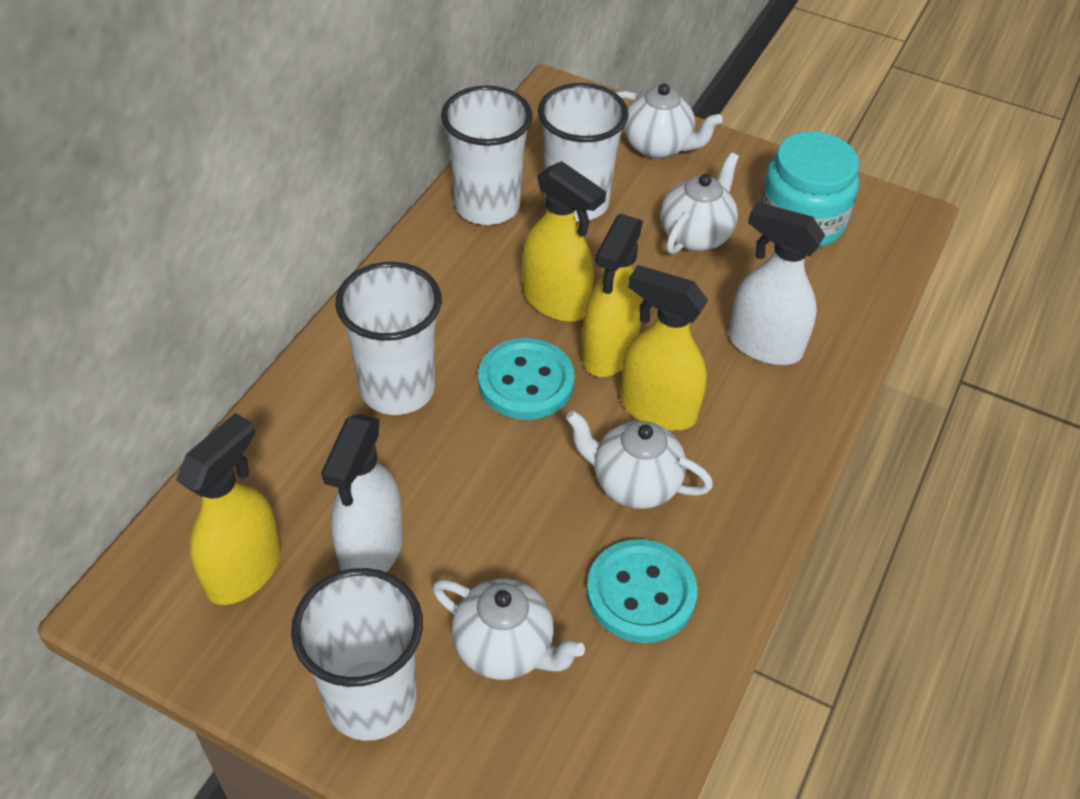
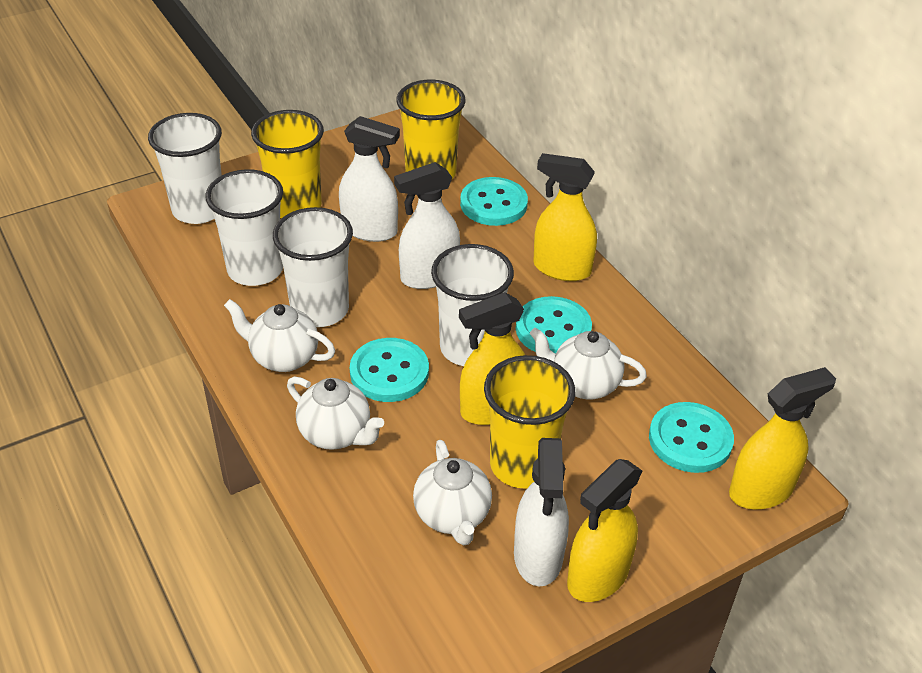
turquoise button: [478,338,575,420] [586,539,698,643] = 2 -> [350,338,429,402] [460,177,528,226] [516,296,592,353] [649,402,734,473] = 4
turquoise jar: [760,132,859,247] = 1 -> none = 0
white spray bottle: [321,414,403,572] [729,202,825,365] = 2 -> [339,116,400,242] [394,162,460,289] [514,438,569,587] = 3
yellow cup: none = 0 -> [251,110,324,218] [396,80,466,179] [484,355,575,489] = 3

